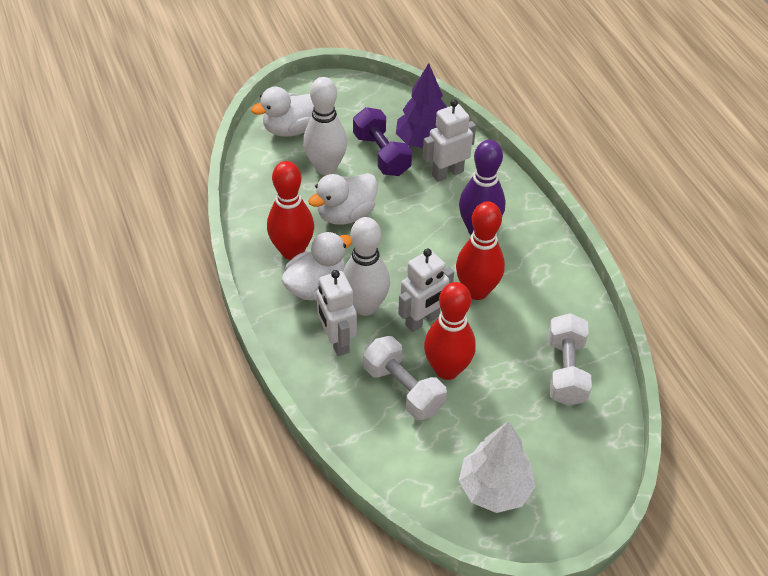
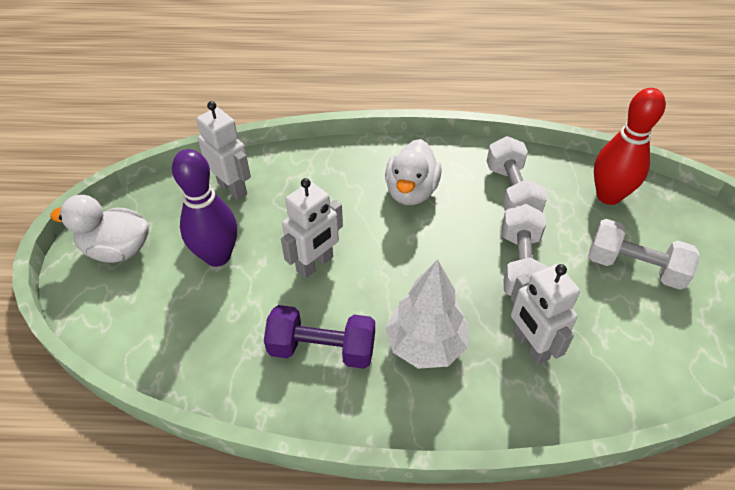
purple tree: [396,63,447,148] = 1 -> none = 0
red bowling pin: [267,161,314,260] [424,282,476,380] [456,201,505,300] = 3 -> [594,88,666,205] = 1
white bowling pin: [303,77,347,175] [343,217,390,316] = 2 -> none = 0
white duck: [251,87,314,137] [281,232,352,301] [308,173,378,225] = 3 -> [50,195,149,263] [385,139,442,205] = 2
white dumbbell: [363,336,447,420] [548,313,592,406] = 2 -> [487,136,548,212] [502,204,548,296] [589,219,700,290] = 3

